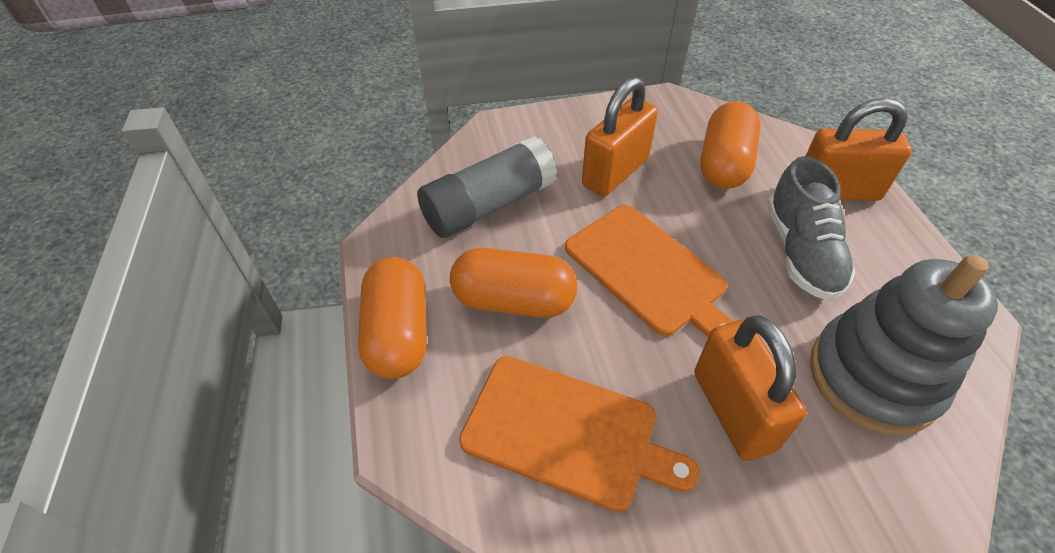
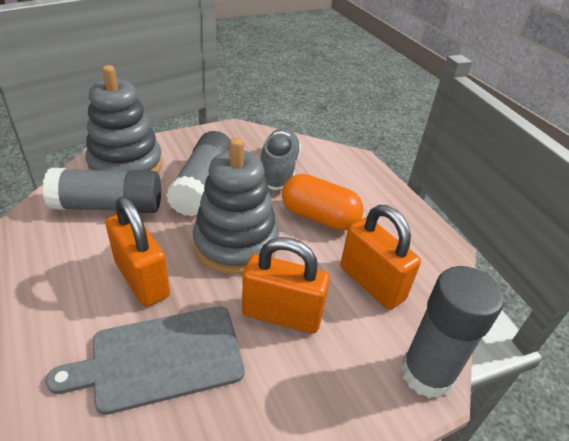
grey cutting board: none = 0 -> [46,306,245,415] = 1
grey glue stick: [417,136,557,238] = 1 -> [42,168,161,213] [166,131,231,217] [401,266,504,398] = 3
grey stacking toy: [810,255,998,435] = 1 -> [86,65,163,173] [193,138,279,275] = 2
orange capsule: [358,257,427,379] [450,248,577,318] [700,101,761,189] = 3 -> [282,174,364,231] = 1
orange cutting board: [459,356,700,512] [565,205,734,337] = 2 -> none = 0

